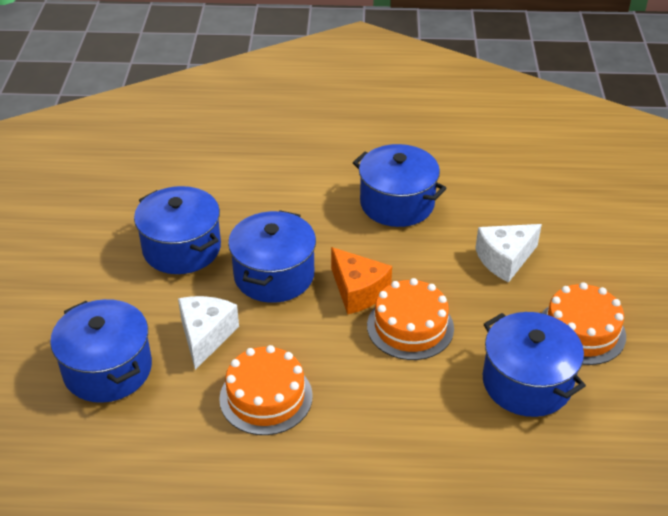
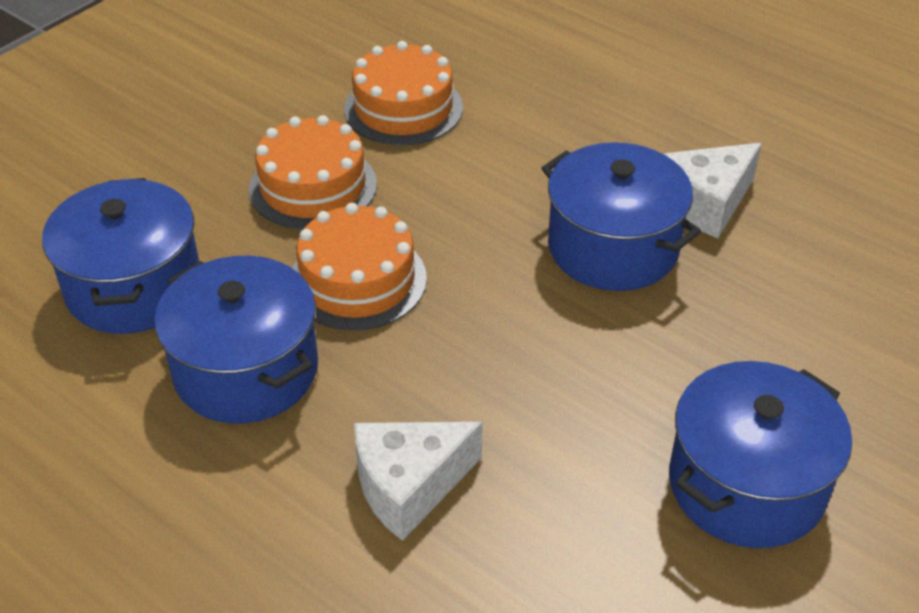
blue pot: [50,299,152,403] [134,186,221,274] [228,210,316,303] [353,144,447,227] [483,312,586,417] = 5 -> [42,178,199,334] [154,256,318,424] [542,142,701,291] [669,361,852,548] = 4
orange cheese: [331,247,392,314] = 1 -> none = 0

